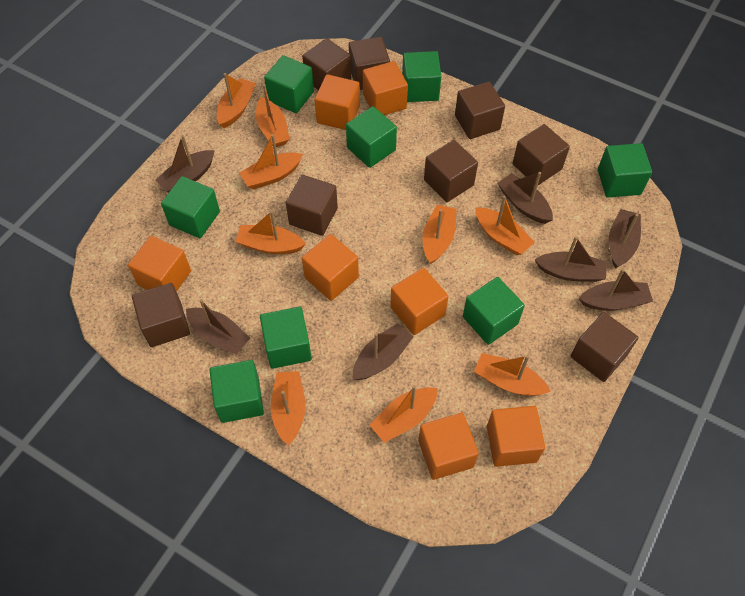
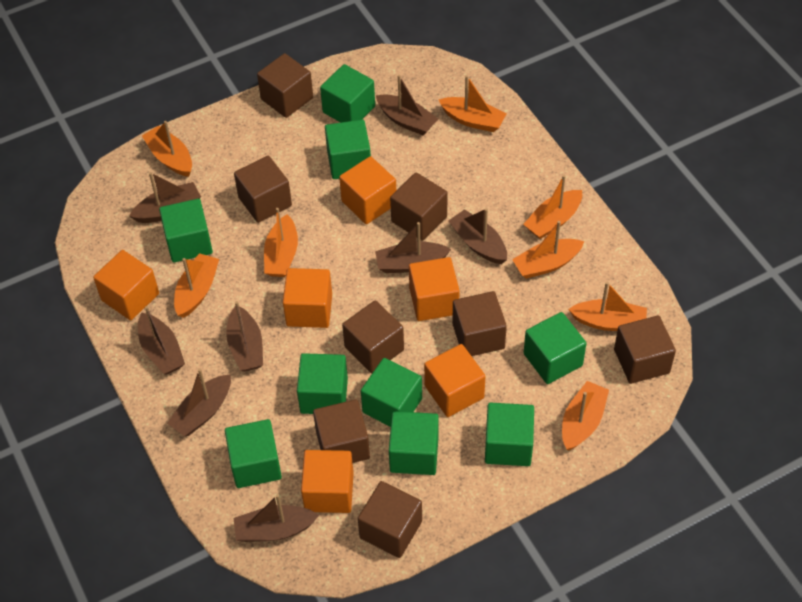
brown boat: [155,135,215,193] [186,299,250,354] [353,323,413,380] [498,172,553,224] [535,236,607,282] [579,269,653,311] [609,209,641,268] = 7 -> [129,172,201,223] [138,306,185,374] [167,369,231,436] [226,301,263,371] [233,494,319,542] [375,222,451,273] [376,75,438,136] [449,208,507,264] = 8
green cube: [161,176,220,238] [210,360,264,423] [260,307,312,369] [264,55,314,113] [346,106,397,168] [402,51,441,102] [463,277,525,345] [598,143,652,198] = 8 -> [159,199,213,262] [225,419,282,488] [297,353,348,414] [320,64,375,123] [325,120,371,179] [361,358,422,427] [389,411,439,475] [485,403,534,466] [523,312,586,384] = 9
orange boat: [217,73,256,128] [235,211,306,254] [240,134,303,189] [256,84,290,147] [271,371,305,445] [370,385,438,443] [423,205,457,264] [474,353,551,396] [475,196,534,255] = 9 -> [142,121,192,177] [174,253,219,318] [264,208,298,277] [439,75,507,132] [512,221,584,279] [523,175,582,239] [562,381,609,451] [568,282,647,331] = 8
orange cube: [128,235,191,291] [302,234,359,301] [315,74,360,130] [363,61,408,115] [390,268,449,335] [418,413,479,480] [487,406,545,467] = 7 -> [93,250,159,320] [283,268,332,328] [301,450,354,513] [339,156,396,224] [409,257,460,321] [424,344,486,417] = 6

